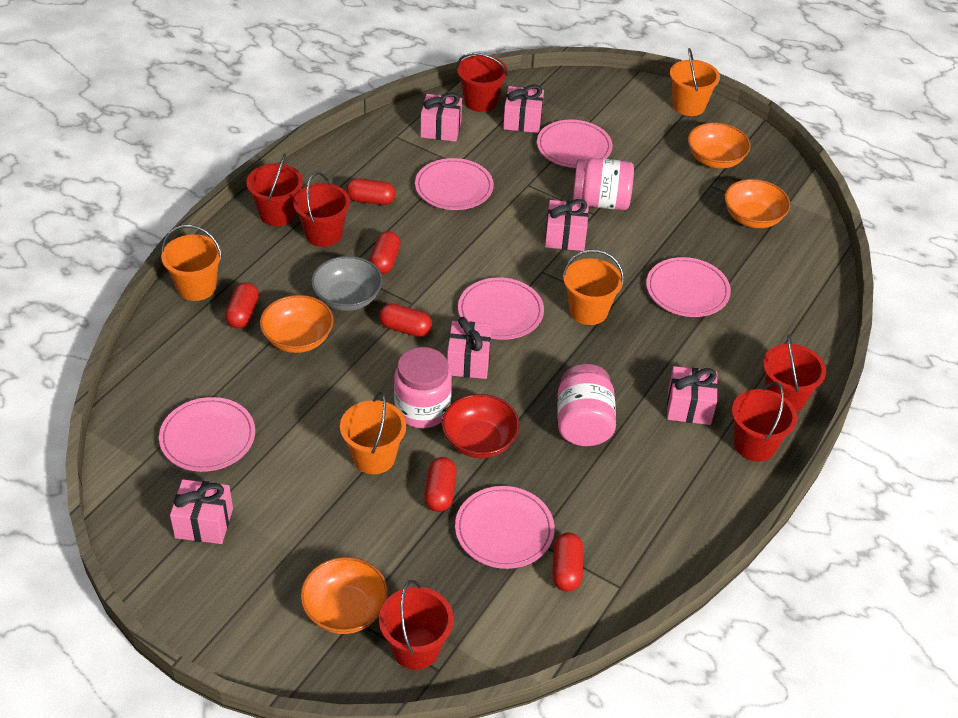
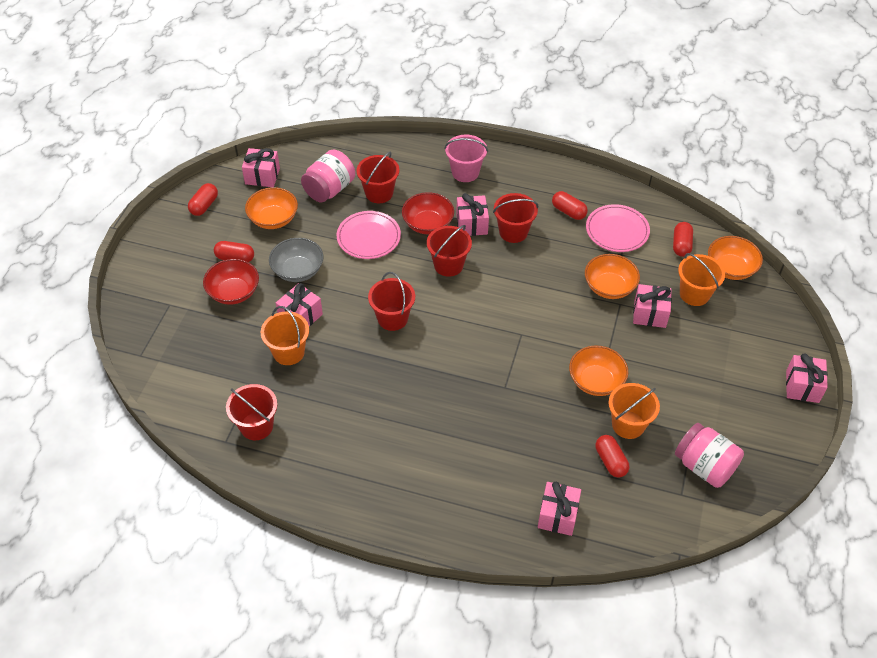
orange bucket: [161,225,222,301] [340,392,406,474] [562,249,624,325] [670,48,720,116] = 4 -> [261,306,309,365] [609,383,660,439] [678,253,725,306] = 3
pink bucket: none = 0 -> [444,135,488,182] = 1
pink jar: [394,347,452,428] [557,364,616,446] [572,158,634,210] = 3 -> [301,150,355,202] [675,423,744,488] = 2
pink plate: [159,397,255,472] [415,158,494,210] [455,486,555,569] [458,277,544,340] [537,120,612,168] [646,257,731,317] = 6 -> [337,211,401,259] [586,204,650,252] = 2
red bowl: [442,394,520,458] = 1 -> [203,259,259,305] [402,192,454,234] = 2
red bucket: [246,154,303,226] [293,172,350,247] [379,580,453,670] [457,53,508,112] [732,382,797,462] [763,335,826,412] = 6 -> [226,384,277,440] [357,151,399,203] [368,272,415,331] [427,225,472,277] [493,193,538,243] = 5
red capsule: [225,282,259,328] [346,178,396,205] [370,231,401,274] [379,303,432,337] [424,457,457,512] [552,533,583,592] = 6 -> [188,183,218,216] [214,241,254,262] [552,191,588,220] [596,435,629,478] [673,222,693,257] = 5

